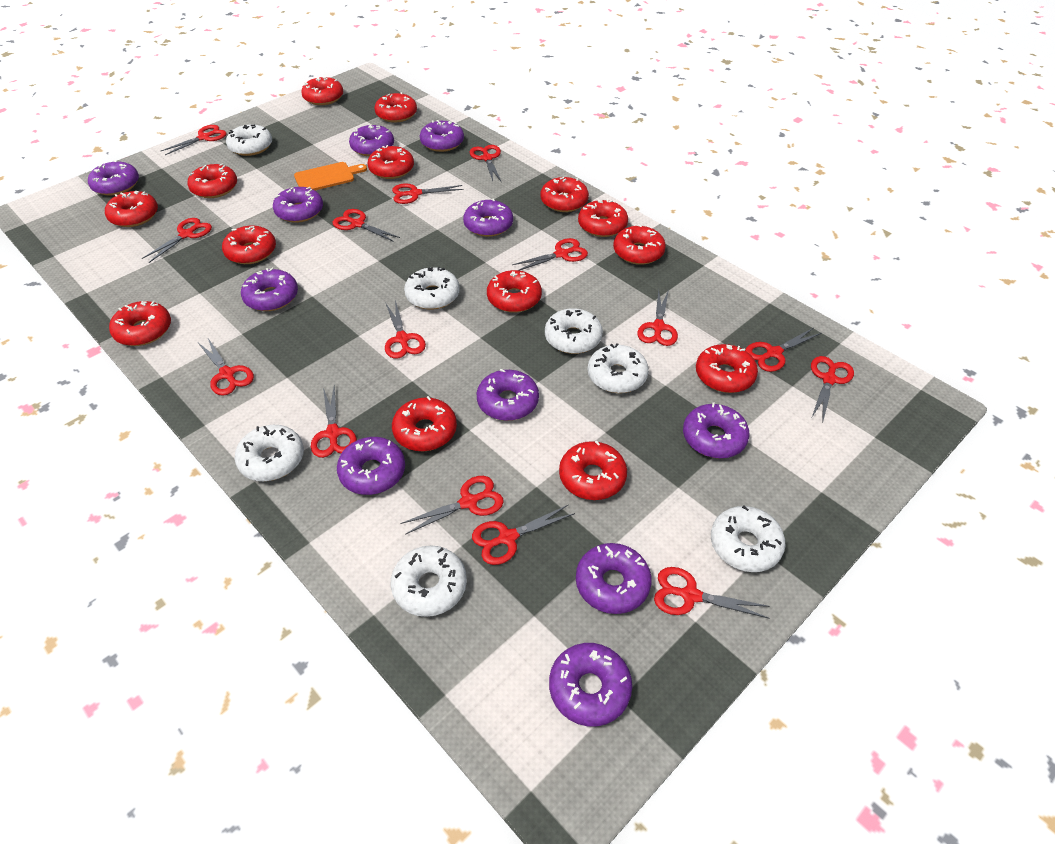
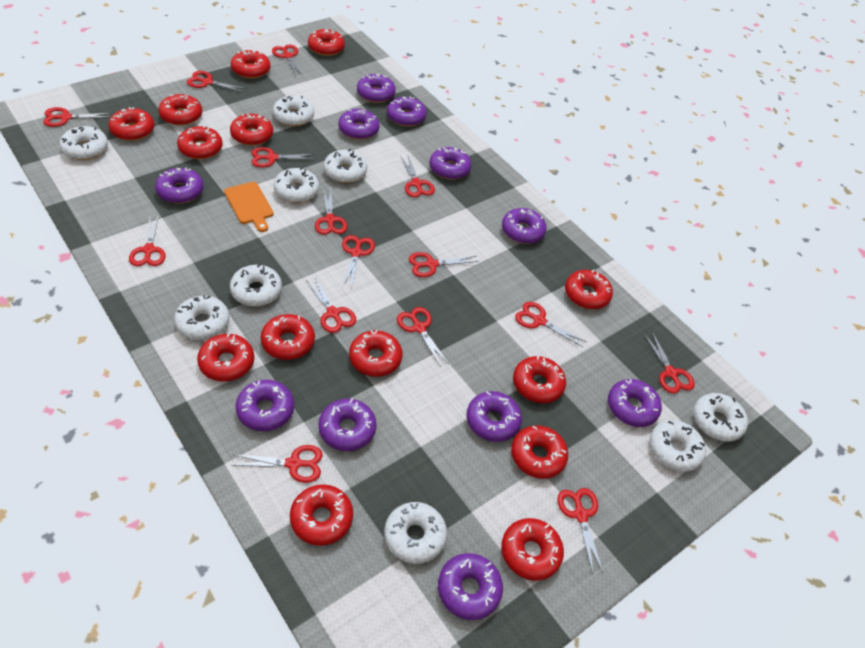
white donut: [226,124,272,156] [235,425,304,481] [391,545,467,617] [404,267,460,310] [545,308,603,354] [588,343,649,393] [711,506,785,572] = 7 -> [59,126,108,160] [174,295,230,340] [230,264,282,307] [273,96,314,126] [274,167,319,203] [324,149,367,183] [384,502,447,564] [650,420,706,472] [693,393,748,442] = 9

